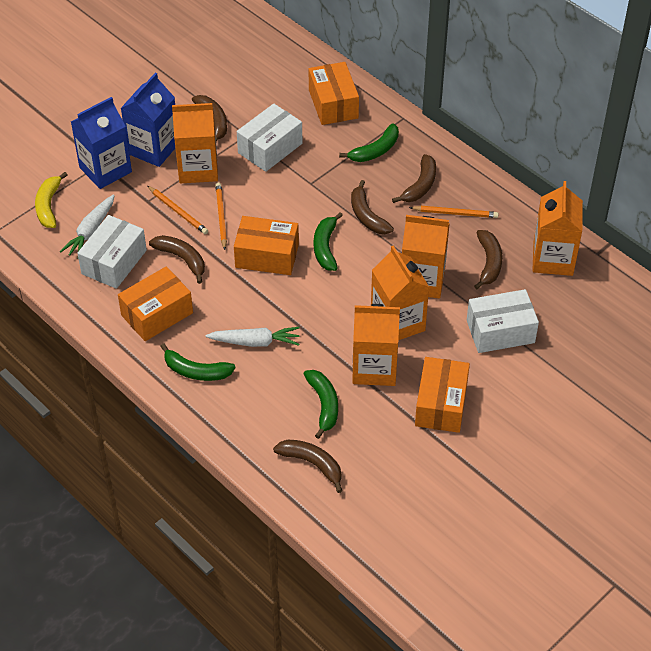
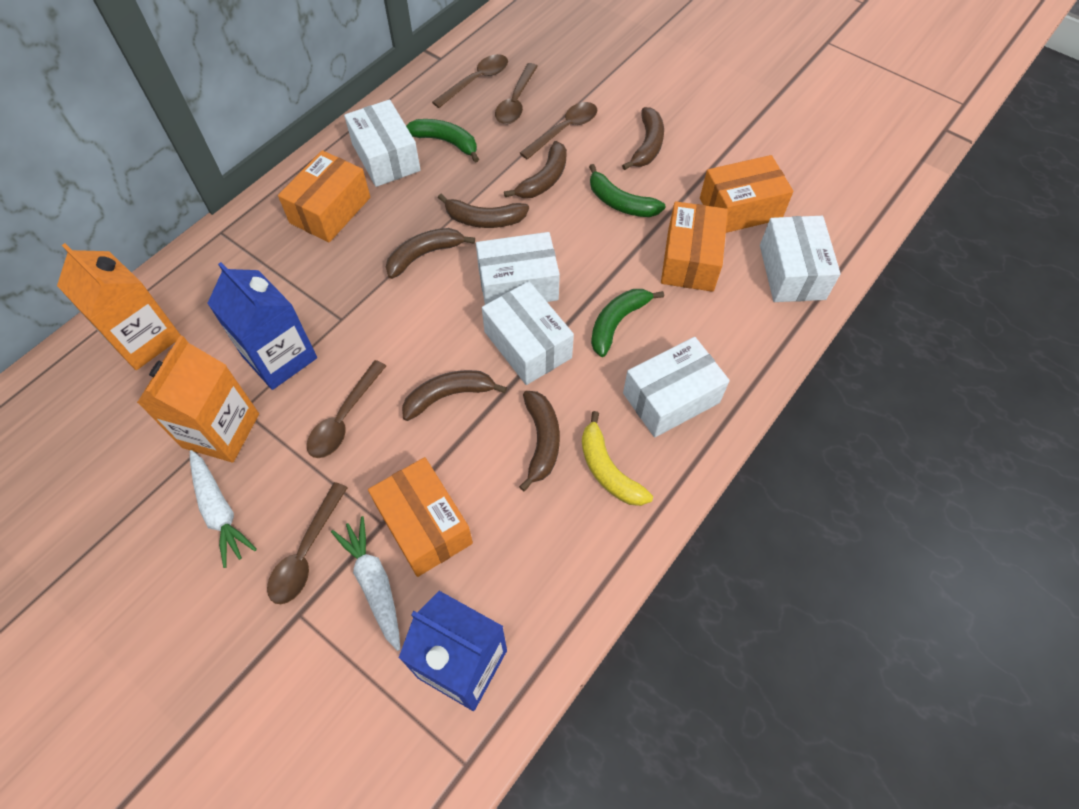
brown spoon: none = 0 -> [267,482,348,604] [307,360,386,458] [432,54,508,108] [495,63,538,124] [520,102,597,159] = 5
green banana: [160,343,236,381] [304,370,338,439] [314,212,343,271] [339,123,399,162] = 4 -> [406,119,479,163] [589,164,666,217] [591,289,664,357] = 3
orange carton: [172,103,218,183] [352,304,400,386] [371,246,429,340] [402,215,450,298] [532,181,583,276] = 5 -> [57,243,180,370] [137,335,259,463] = 2
orange pencil: [148,186,208,234] [215,183,227,250] [409,206,499,218] = 3 -> none = 0
white box: [77,215,147,289] [237,104,302,172] [467,289,539,353] = 3 -> [344,99,421,187] [476,232,560,305] [482,281,574,385] [623,337,730,437] [760,216,841,302] = 5

